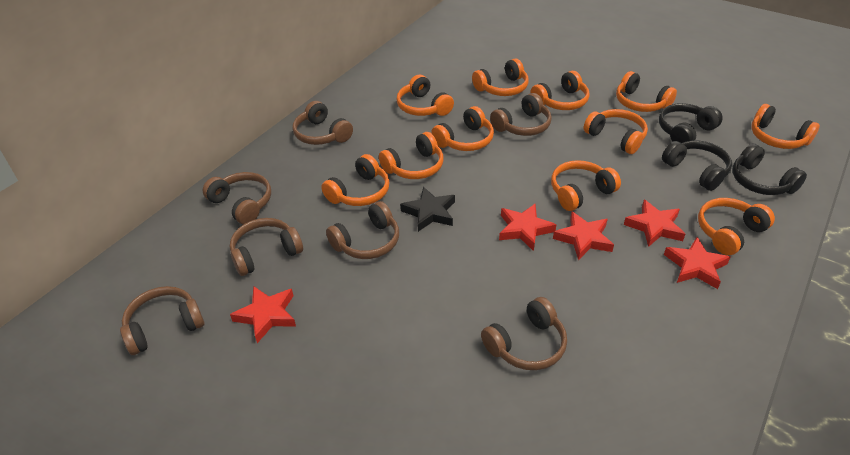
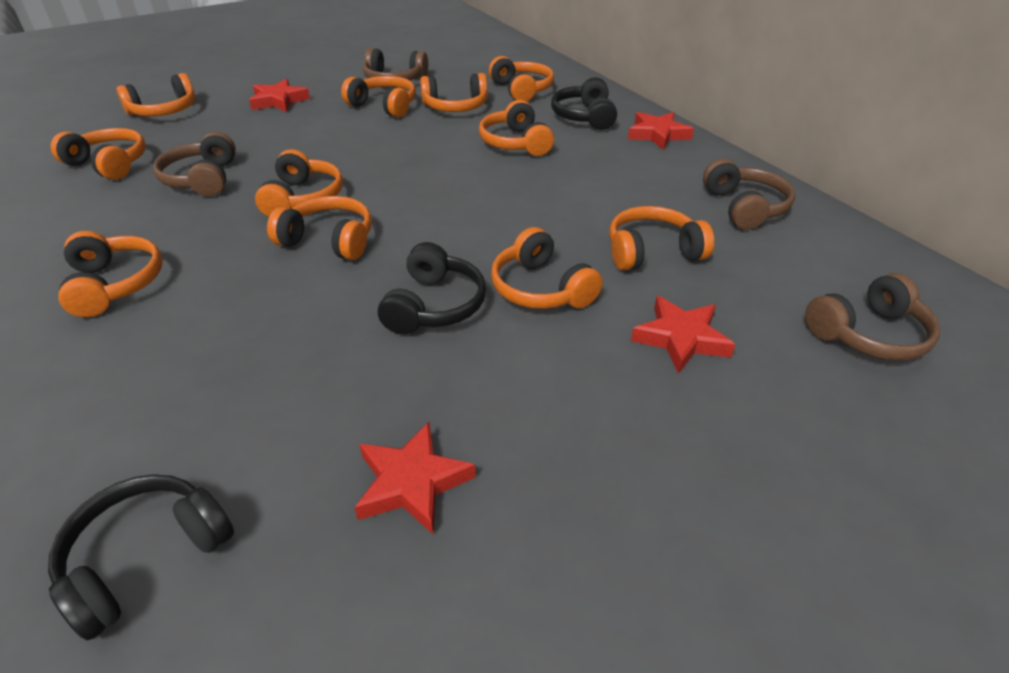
black star: [400,187,455,232] = 1 -> none = 0
brown headphones: [120,286,205,355] [203,172,271,225] [230,218,303,276] [292,101,353,145] [326,201,399,259] [481,297,567,370] [490,93,552,136] = 7 -> [153,132,236,196] [363,48,428,80] [703,159,795,230] [805,273,940,361] = 4
red star: [230,286,296,343] [499,204,557,251] [553,212,614,260] [624,200,685,247] [664,237,730,289] = 5 -> [249,79,310,112] [354,422,476,534] [628,112,694,150] [631,296,736,374] = 4

